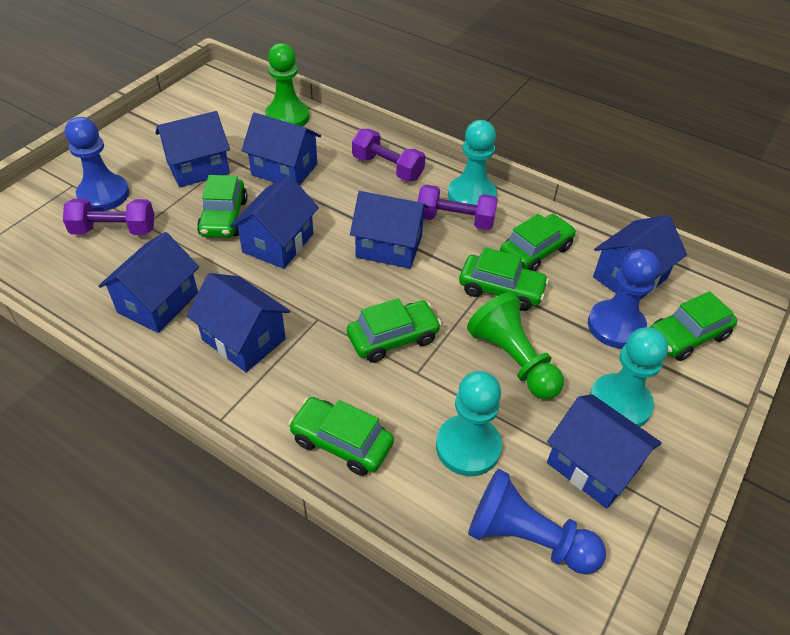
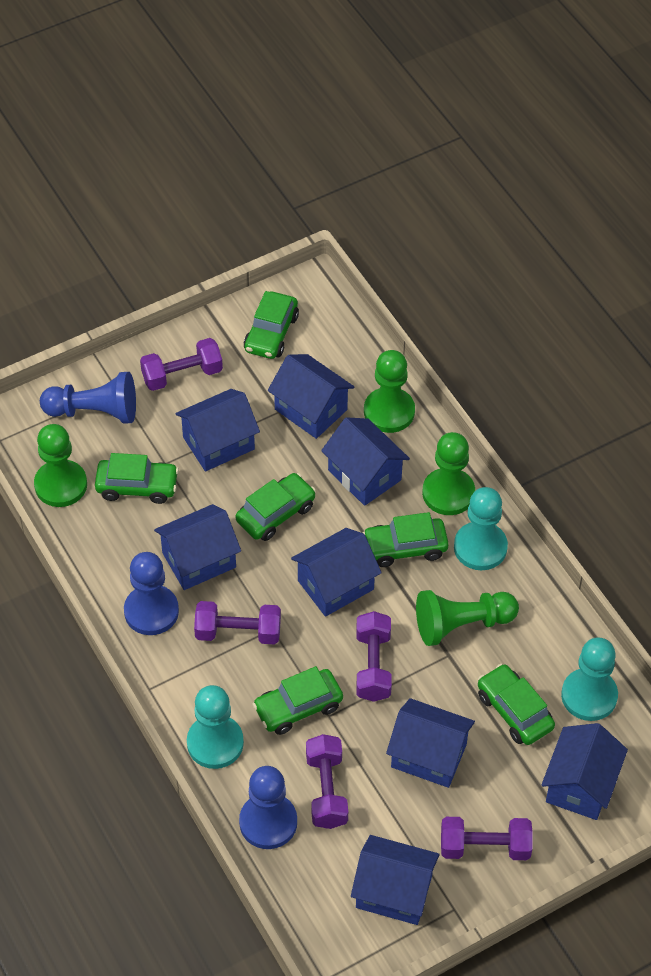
green pawn: [265,43,310,127] [467,292,564,400] = 2 -> [34,424,87,507] [364,350,415,433] [416,590,519,646] [422,432,475,515] = 4
purple dumbbell: [63,199,154,235] [352,129,425,181] [417,185,498,230] = 3 -> [140,338,223,391] [194,601,281,644] [306,734,348,829] [356,611,392,702] [441,817,533,860] = 5

